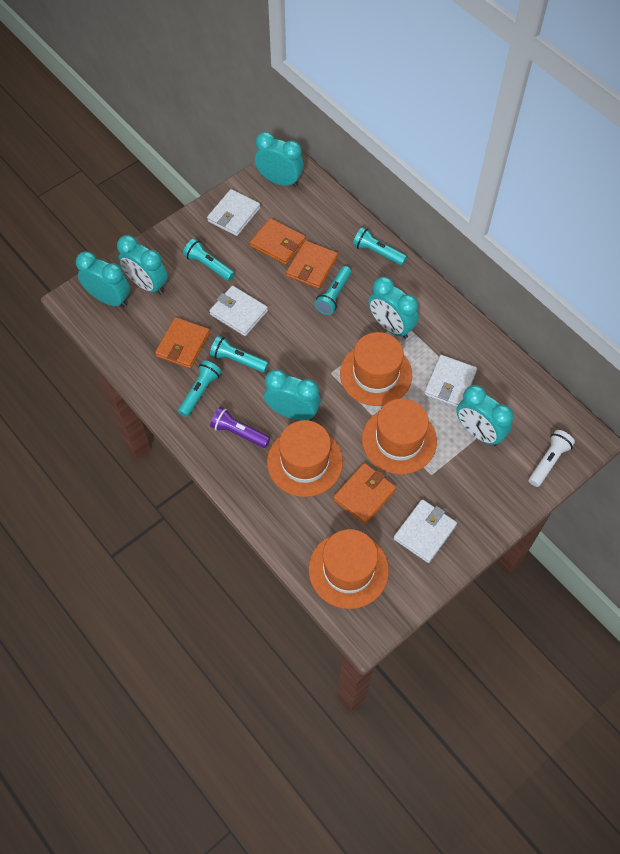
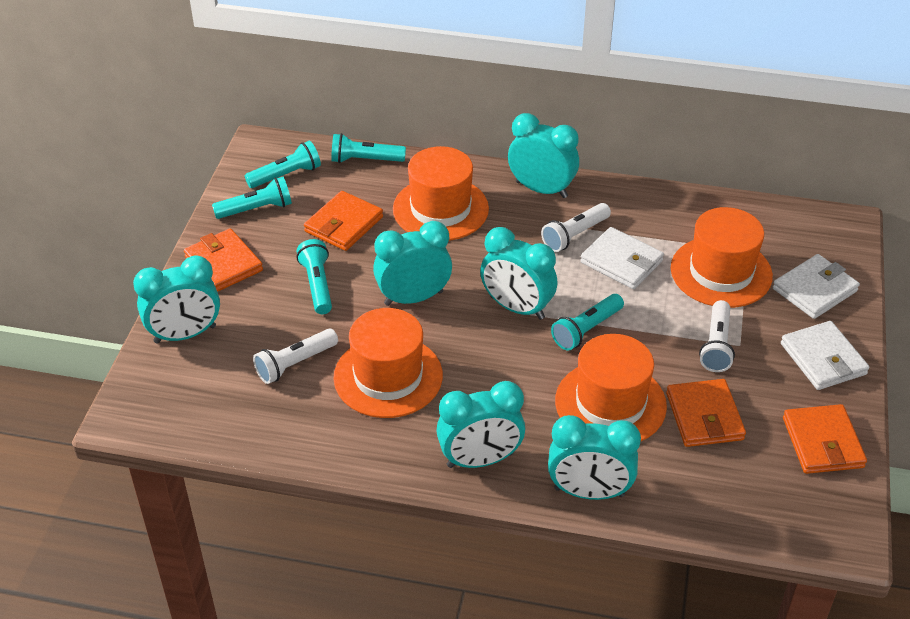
purple flashlight: [210,407,270,448] = 1 -> none = 0
white flashlight: [529,430,575,487] = 1 -> [253,329,338,384] [541,203,611,252] [699,300,735,372] = 3
white wallet: [207,189,260,236] [209,286,268,336] [394,499,457,563] [424,355,477,407] = 4 -> [580,227,664,289] [773,254,860,319] [781,321,869,390] = 3

